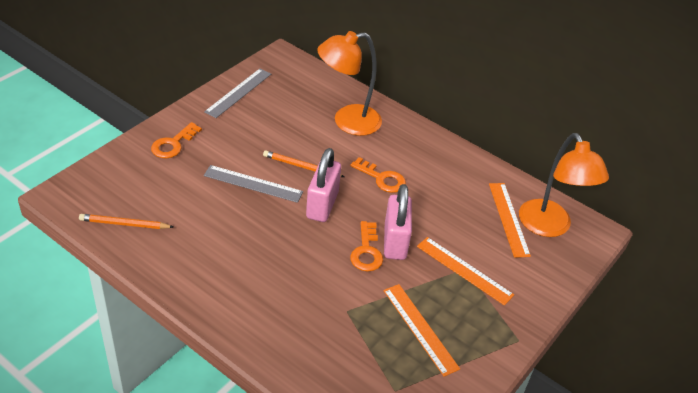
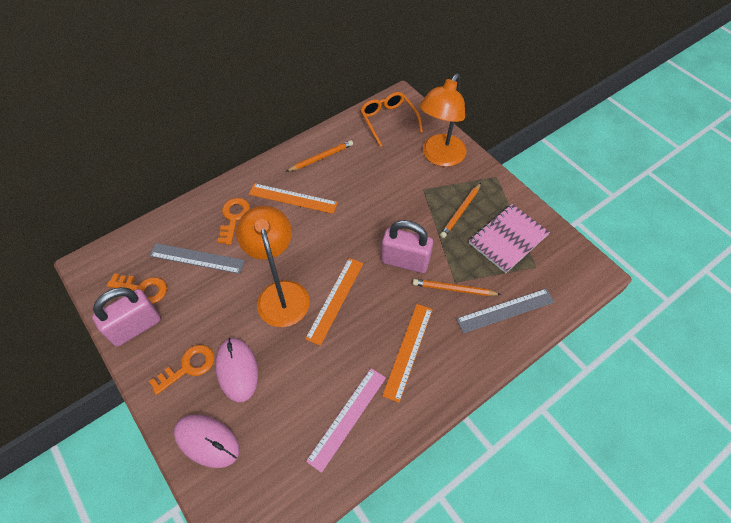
orange glasses: none = 0 -> [360,92,423,147] = 1
orange pencil: [79,214,173,229] [263,150,344,177] = 2 -> [286,140,353,172] [413,279,501,296] [440,183,481,238] = 3
pink mouse: none = 0 -> [174,414,239,468] [215,338,258,402] = 2
pink notebook: none = 0 -> [469,204,550,273] = 1
pink ruler: none = 0 -> [306,368,386,473] = 1

